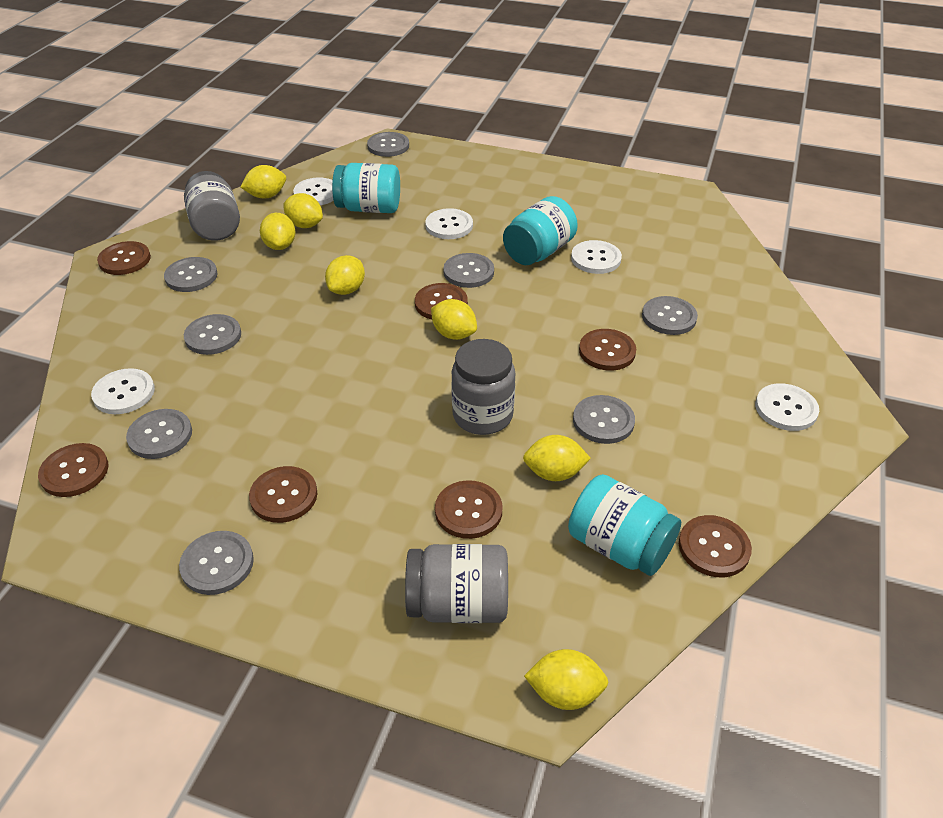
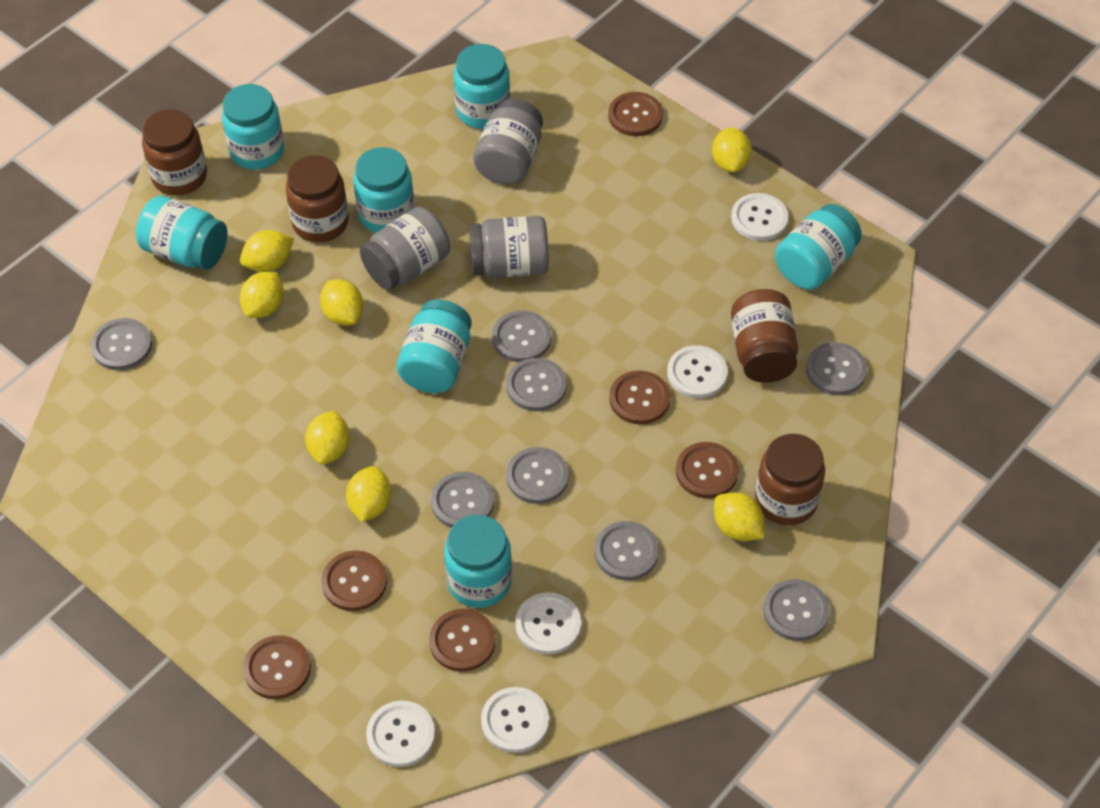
brown button: [38,443,109,497] [97,241,151,275] [249,466,317,523] [415,283,468,319] [435,480,503,539] [579,329,636,371] [679,515,752,578] = 7 -> [243,635,311,699] [321,550,387,611] [429,609,496,672] [608,92,663,136] [609,370,670,424] [676,442,739,498] = 6
brown jar: none = 0 -> [142,109,207,196] [286,155,349,242] [731,289,798,383] [755,434,825,526] = 4
turquoise jar: [332,163,400,213] [503,196,578,265] [568,474,681,576] = 3 -> [136,196,227,270] [222,84,284,170] [353,147,414,233] [396,299,472,393] [444,515,512,608] [454,44,510,129] [775,204,862,290] = 7

